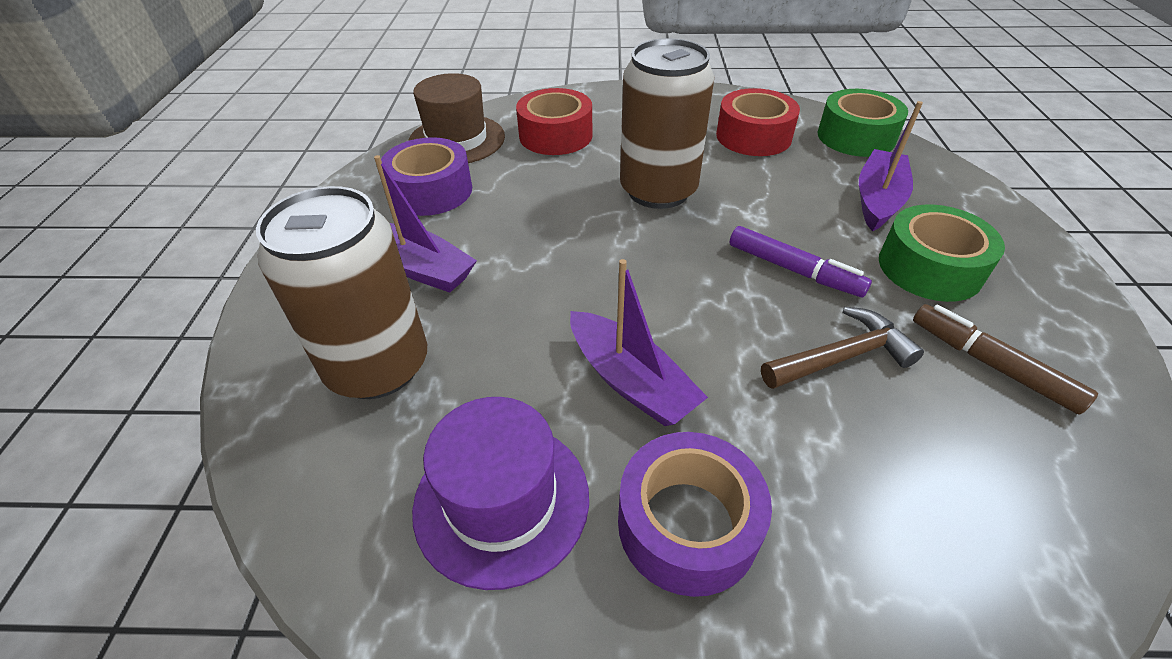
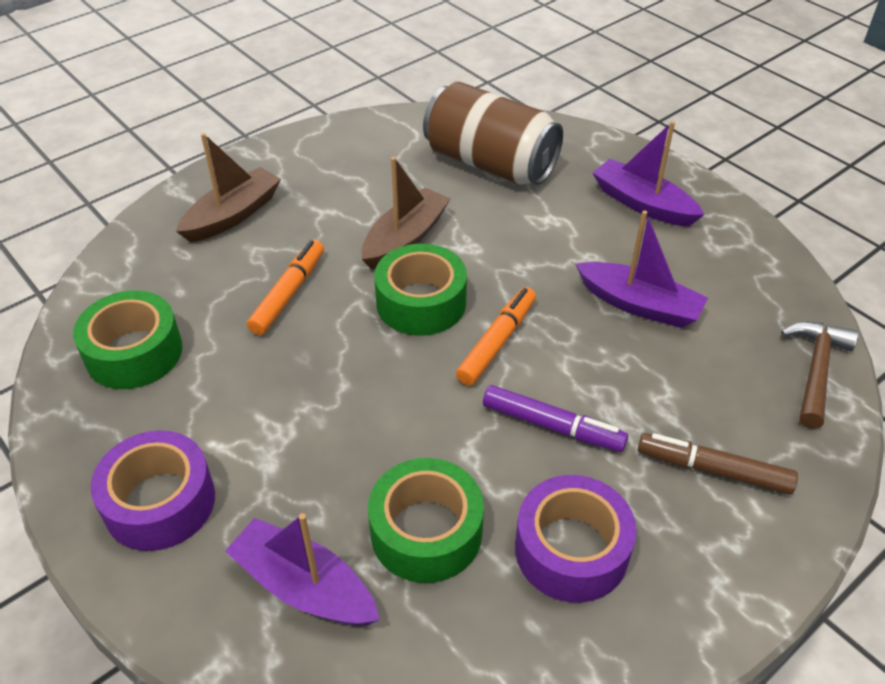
brown boat: none = 0 -> [176,133,281,242] [361,157,451,269] = 2
brown can: [256,186,427,399] [620,38,714,209] = 2 -> [423,82,563,185] = 1
brown hat: [408,73,505,163] = 1 -> none = 0
green tape: [817,89,908,157] [879,204,1005,302] = 2 -> [73,290,182,389] [368,458,484,583] [374,244,467,336] = 3
orange marker: none = 0 -> [247,240,324,335] [456,287,536,386] = 2
purple hat: [412,397,589,590] = 1 -> none = 0
red tape: [516,88,592,155] [716,88,800,156] = 2 -> none = 0

